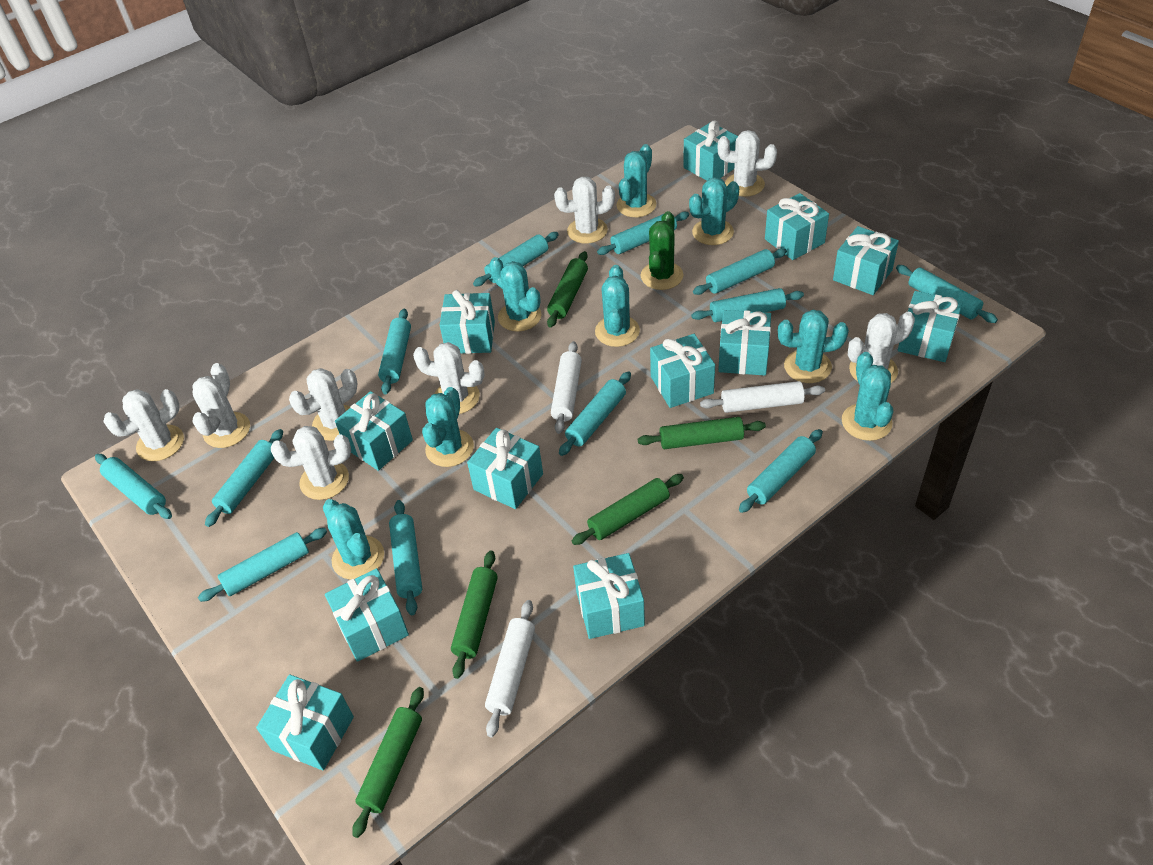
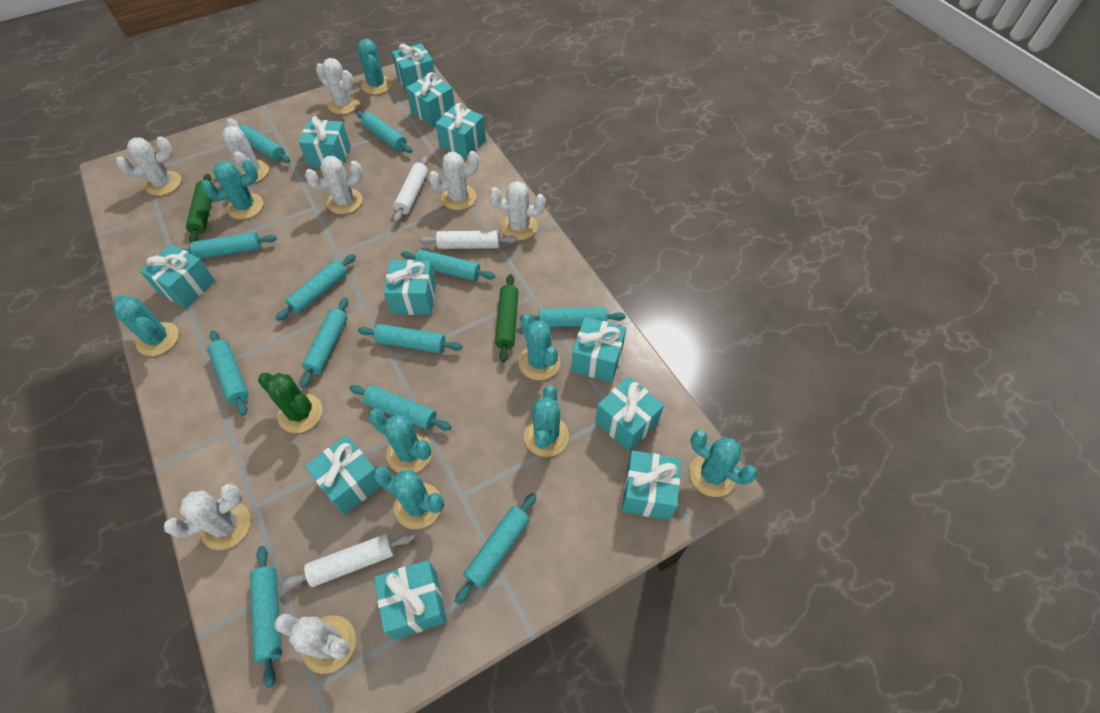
green rolling pin: [352,687,424,838] [451,550,498,679] [547,251,588,328] [572,474,684,545] [638,417,766,449] = 5 -> [186,174,212,243] [495,274,519,362] = 2
turquoise gift: [256,674,354,770] [325,568,409,662] [335,391,413,471] [440,290,495,354] [467,428,543,509] [573,553,645,639] [650,334,715,408] [683,120,738,181] [718,310,771,376] [765,193,829,260] [833,226,899,295] [898,291,963,362] = 12 -> [140,244,216,308] [298,116,351,167] [305,435,381,515] [375,560,447,640] [384,260,436,315] [392,43,435,92] [406,72,455,127] [435,103,486,159] [571,317,626,382] [595,376,664,451] [622,451,681,520] = 11

